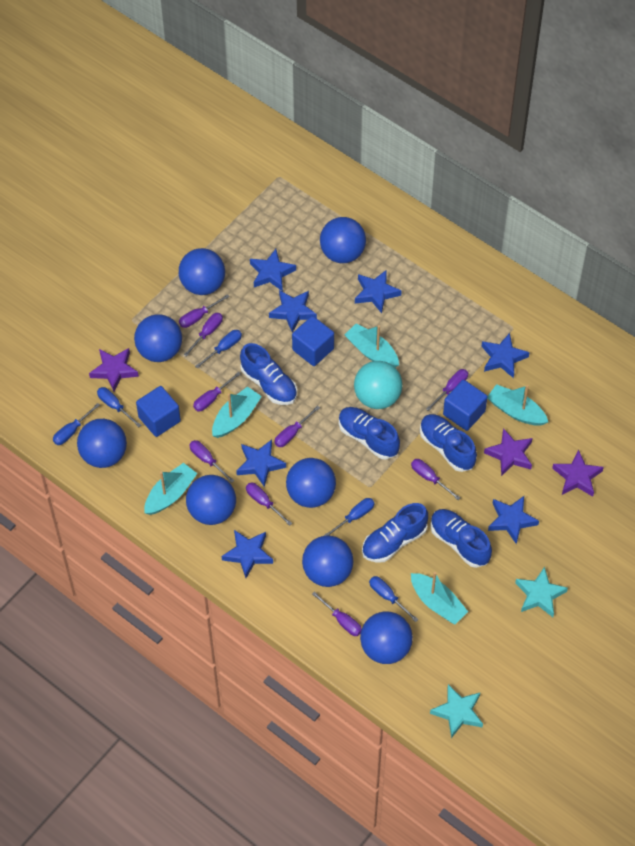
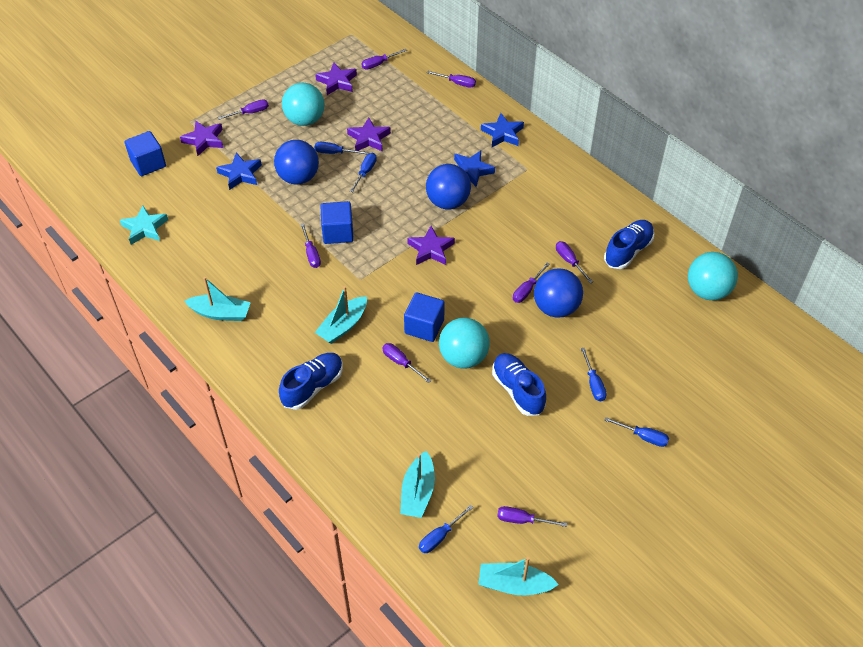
blue ball: [77,419,127,468] [134,314,182,362] [179,248,225,295] [186,475,236,525] [286,458,336,508] [302,536,353,587] [320,217,366,263] [360,611,413,664] = 8 -> [274,140,319,185] [426,164,471,209] [534,268,583,318] = 3
blue shoe: [240,343,297,405] [339,407,400,460] [362,503,428,563] [420,414,477,472] [430,509,492,568] = 5 -> [279,353,343,410] [492,353,546,416] [604,220,655,269] = 3
blue star: [221,530,273,578] [236,440,286,487] [250,249,296,291] [269,290,317,333] [355,270,401,313] [482,333,530,378] [488,496,539,544] = 7 -> [216,152,262,190] [454,150,495,187] [481,113,524,147] = 3
purple screwdriver: [179,294,230,328] [184,313,223,357] [189,440,234,483] [193,372,241,411] [246,483,292,526] [274,405,320,447] [312,591,362,636] [411,459,460,500] [426,369,468,411] = 9 -> [218,99,269,120] [300,224,321,268] [361,49,407,70] [382,343,432,383] [427,71,476,88] [497,506,567,527] [513,262,550,303] [556,241,593,284] = 8
purple star: [89,348,139,391] [484,428,533,476] [552,450,604,497] = 3 -> [180,121,223,156] [315,63,357,95] [347,117,391,151] [407,226,455,265] = 4
turquoise ball: [354,361,403,409] = 1 -> [282,83,325,126] [439,318,490,369] [688,252,738,300] = 3
turquoise boat: [144,463,198,515] [212,386,262,438] [344,323,399,367] [411,572,468,624] [487,384,548,426] = 5 -> [184,277,251,321] [315,286,367,344] [400,451,435,518] [478,557,559,595] = 4
turquoise star: [430,684,483,738] [515,566,568,617] = 2 -> [120,205,168,245] = 1

